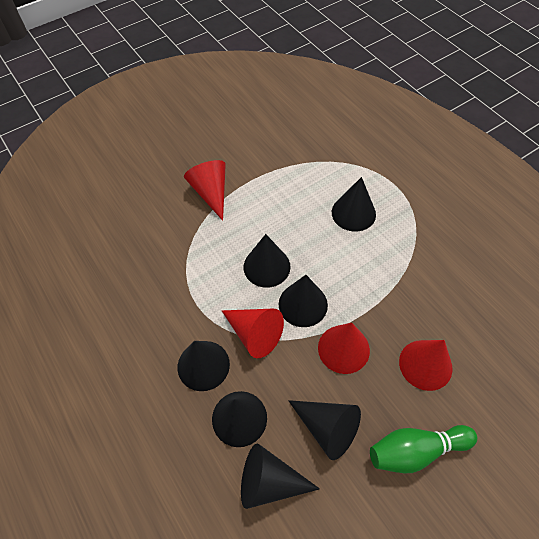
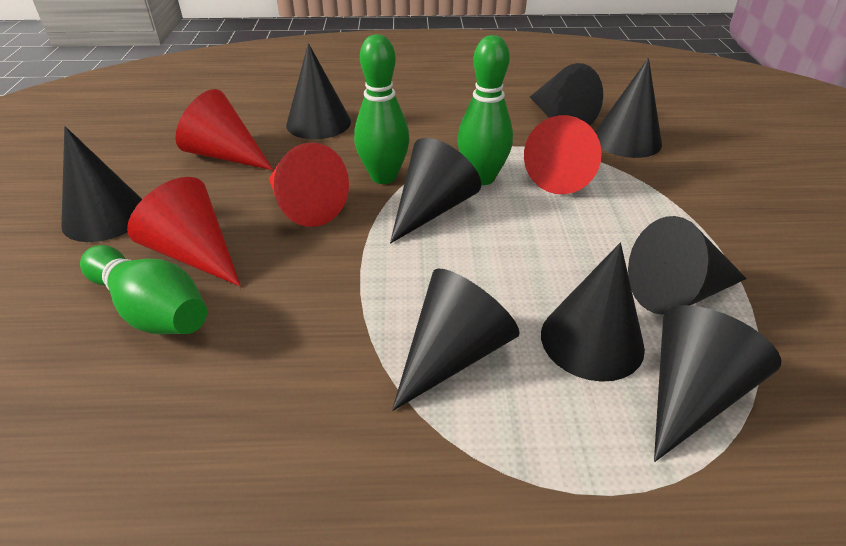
black cone: [178,341,230,391] [212,391,267,447] [241,444,320,509] [244,234,290,288] [279,275,328,327] [288,400,361,460] [332,177,376,232] = 7 -> [61,126,142,242] [286,43,351,139] [390,138,481,244] [392,269,520,411] [530,63,603,126] [541,243,645,382] [595,58,662,158] [628,216,747,315] [654,305,781,462] = 9
green bowling pin: [370,425,477,473] = 1 -> [80,245,207,334] [354,34,410,184] [457,35,513,185] = 3

